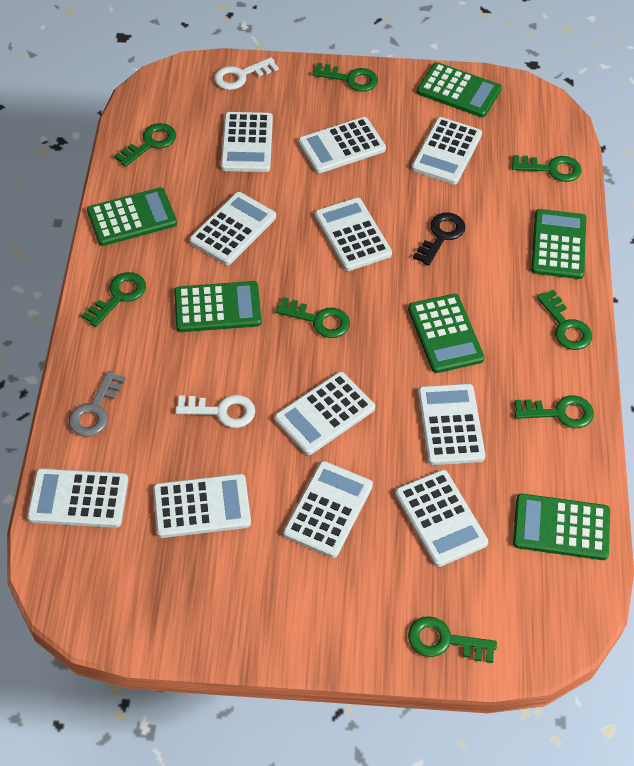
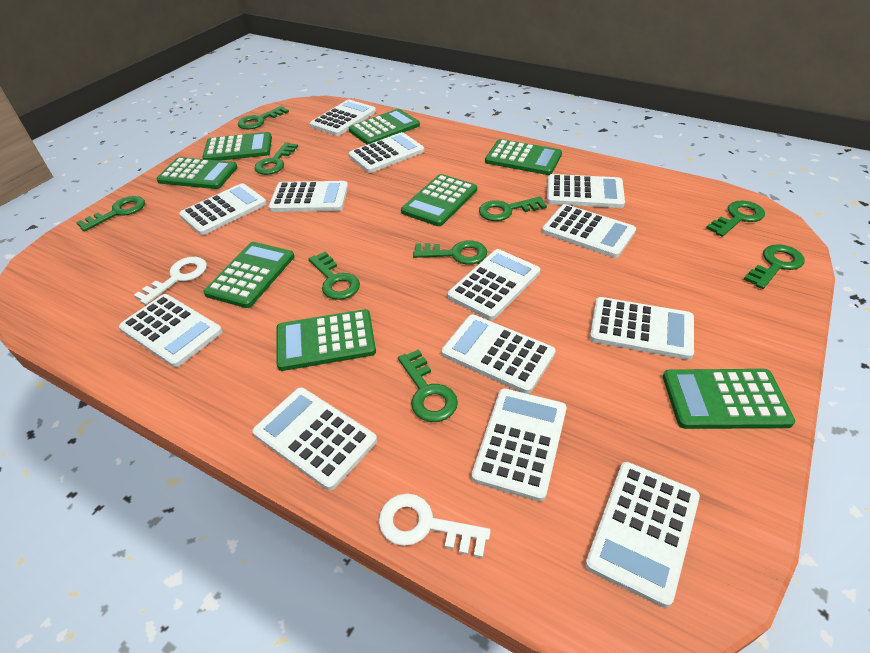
black key: [413,212,465,266] = 1 -> none = 0
green calculator: [87,187,177,246] [174,281,262,332] [408,294,484,373] [417,62,502,117] [513,494,610,560] [531,209,586,279] = 6 -> [156,157,238,189] [202,132,272,161] [204,242,294,308] [276,309,376,371] [349,109,420,145] [401,174,477,226] [485,139,562,175] [663,369,795,429] = 8
green key: [82,272,146,327] [114,123,176,167] [276,297,350,338] [312,63,378,92] [408,616,497,663] [512,155,582,182] [514,395,594,428] [537,290,592,350] = 8 -> [76,196,145,231] [238,106,289,129] [254,142,298,175] [308,251,360,300] [398,349,458,422] [413,240,487,265] [479,196,547,221] [706,200,765,237] [744,244,804,289] = 9
grey key: [69,371,126,437] = 1 -> none = 0
white calculator: [27,468,128,528] [153,474,251,538] [189,192,276,265] [221,112,273,172] [274,372,375,455] [283,461,373,558] [298,117,386,173] [315,197,392,271] [395,470,488,567] [412,117,482,184] [418,384,485,465] = 11 -> [119,294,223,367] [179,183,267,235] [252,387,377,490] [268,181,348,212] [310,100,376,136] [348,132,424,173] [441,315,556,394] [447,249,540,320] [472,388,567,502] [542,204,636,258] [547,174,625,208] [585,462,700,608] [590,297,694,360] = 13

